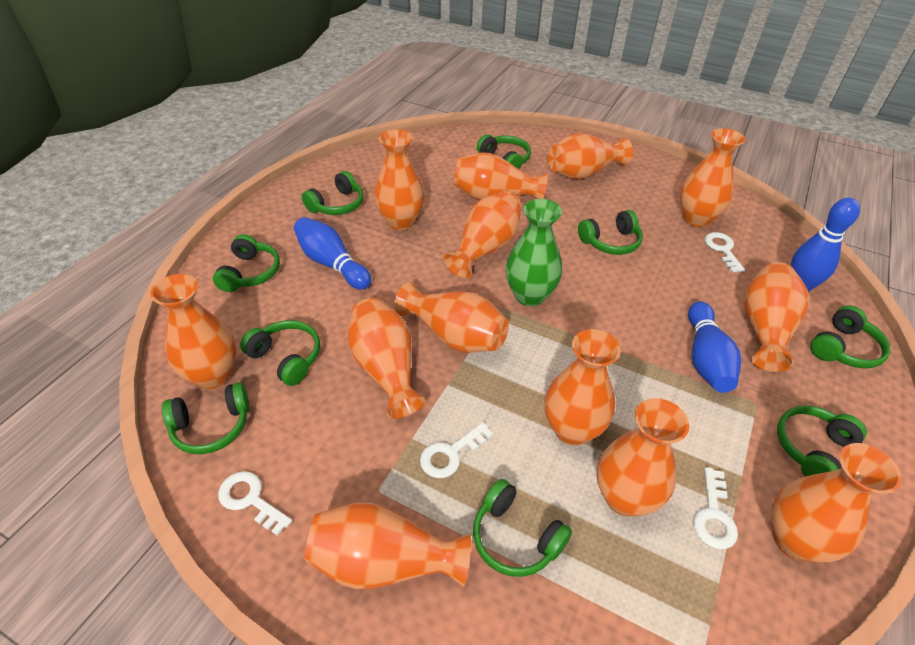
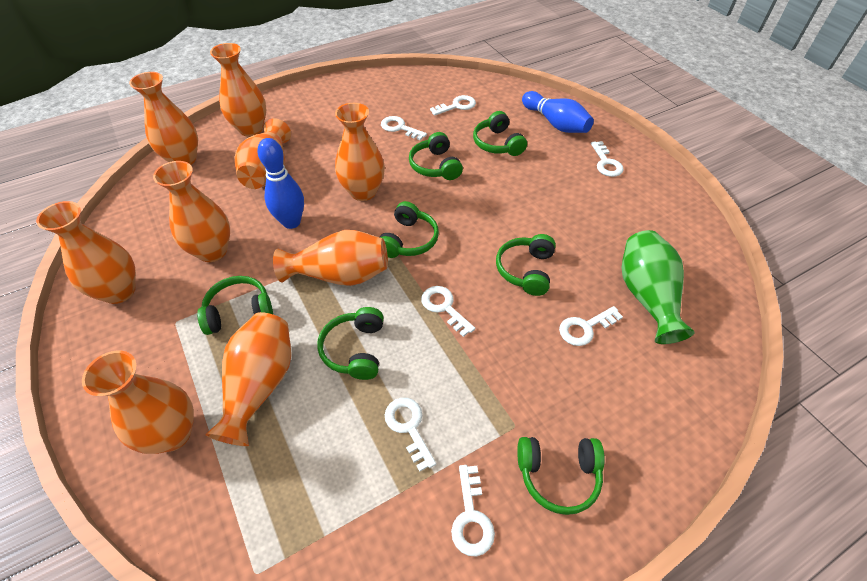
blue bowling pin: [294,217,371,290] [688,301,741,393] [791,198,860,292] = 3 -> [258,138,304,229] [522,91,594,133] = 2
green headphones: [162,382,249,454] [213,234,280,292] [240,320,320,386] [302,171,364,215] [473,479,572,577] [477,134,531,169] [578,210,643,255] [777,406,867,477] [810,306,891,368] = 9 -> [197,276,273,335] [317,307,384,380] [380,201,439,258] [409,132,463,180] [473,111,527,156] [496,234,556,296] [517,437,605,515] = 7
orange vase: [150,274,237,389] [305,503,471,589] [348,298,426,419] [374,129,424,230] [394,282,509,353] [444,191,521,279] [453,152,548,200] [545,329,621,445] [547,133,633,179] [597,398,689,516] [680,128,745,227] [744,262,809,372] [771,443,902,562] = 13 -> [36,201,136,304] [82,351,194,454] [129,72,198,165] [153,161,230,262] [205,312,291,446] [210,43,267,136] [235,118,291,189] [273,230,388,286] [335,103,385,201] = 9
white key: [218,471,292,536] [420,422,493,478] [693,467,738,549] [704,232,745,272] = 4 -> [381,116,427,140] [385,398,436,471] [421,286,475,337] [430,95,476,116] [451,465,495,556] [559,306,623,346] [591,141,624,177] = 7

